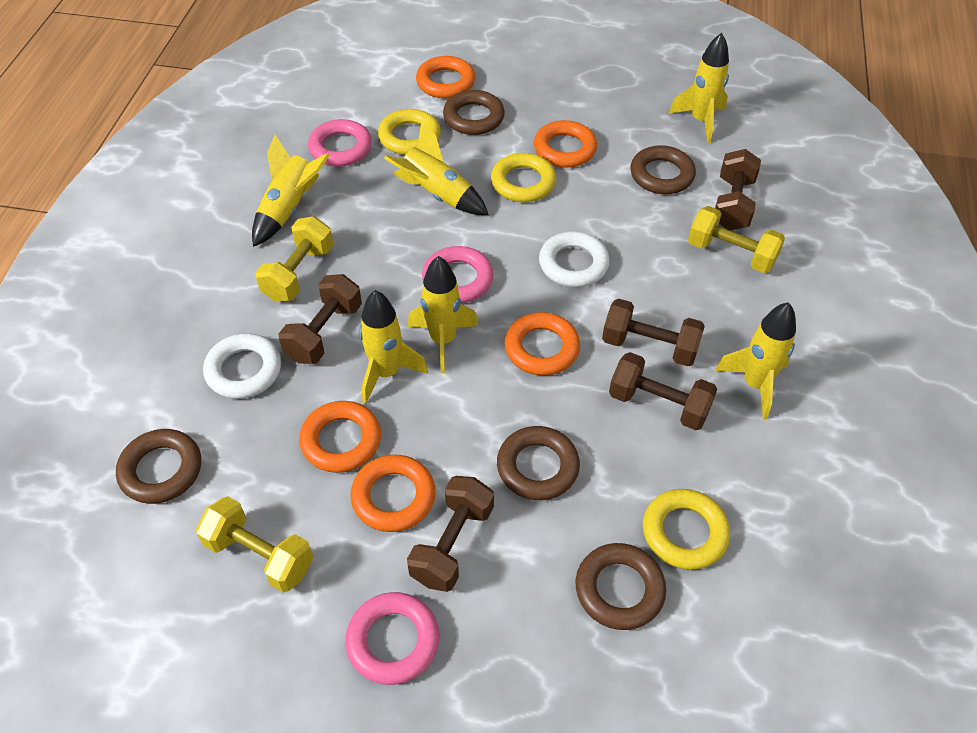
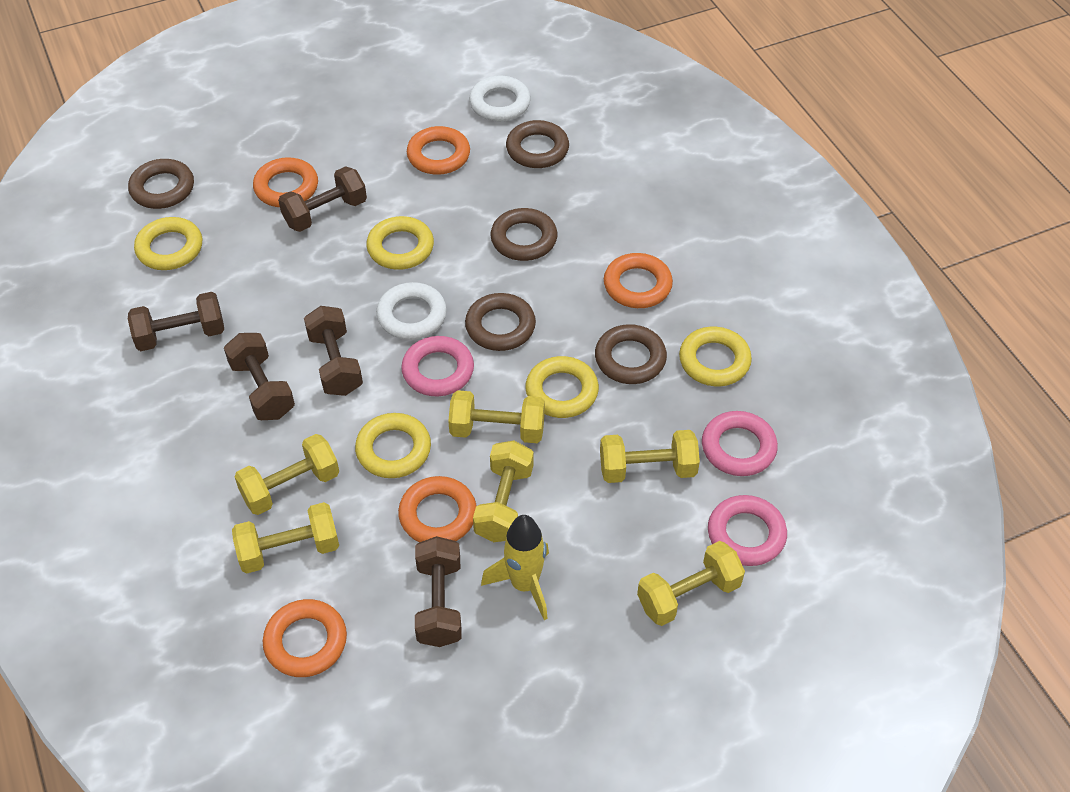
yellow dumbbell: [196,496,314,593] [255,217,334,302] [688,206,785,273] = 3 -> [232,502,339,573] [234,434,339,515] [448,390,545,443] [473,441,533,542] [600,430,700,483] [637,541,745,626] = 6
yellow ring: [378,109,441,155] [491,153,556,202] [643,489,730,570] = 3 -> [134,217,203,270] [355,413,431,478] [366,216,434,270] [525,356,599,418] [679,327,752,386] = 5
yellow rocket: [252,135,330,247] [359,290,428,404] [384,121,489,215] [408,256,479,373] [669,33,729,143] [715,302,796,420] = 6 -> [481,515,549,620] = 1

